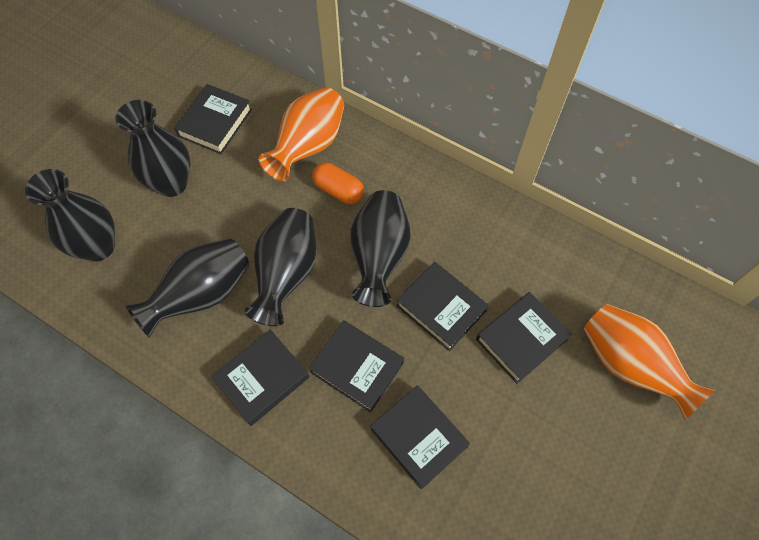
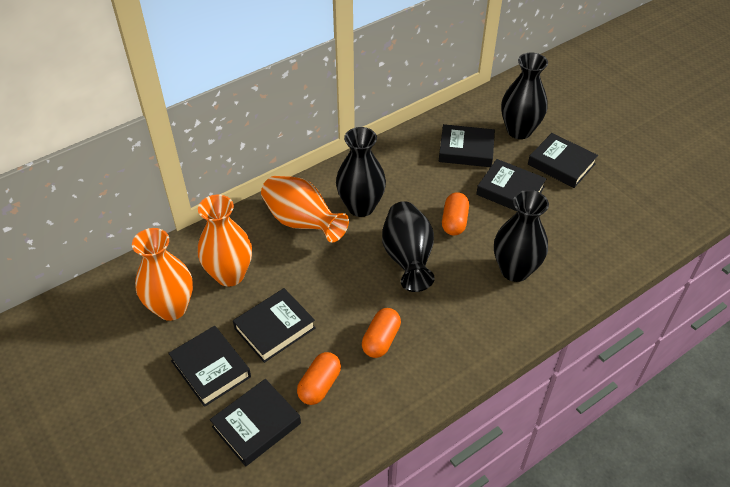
black vase: [25,169,115,262] [116,100,190,197] [125,238,249,338] [245,208,317,326] [350,190,411,307] = 5 -> [336,127,386,217] [382,201,435,292] [494,190,549,282] [501,52,548,139] = 4
orange capsule: [312,162,364,204] = 1 -> [297,352,341,405] [362,308,401,358] [442,192,469,235] = 3
orange vase: [258,87,344,181] [584,304,716,421] = 2 -> [132,228,193,321] [198,195,252,287] [261,176,349,242] = 3

